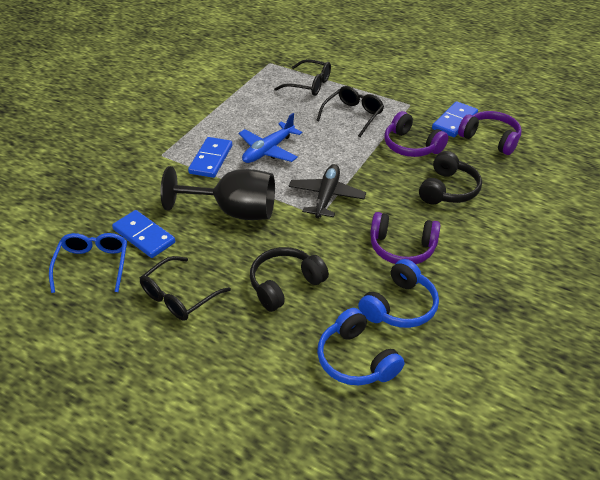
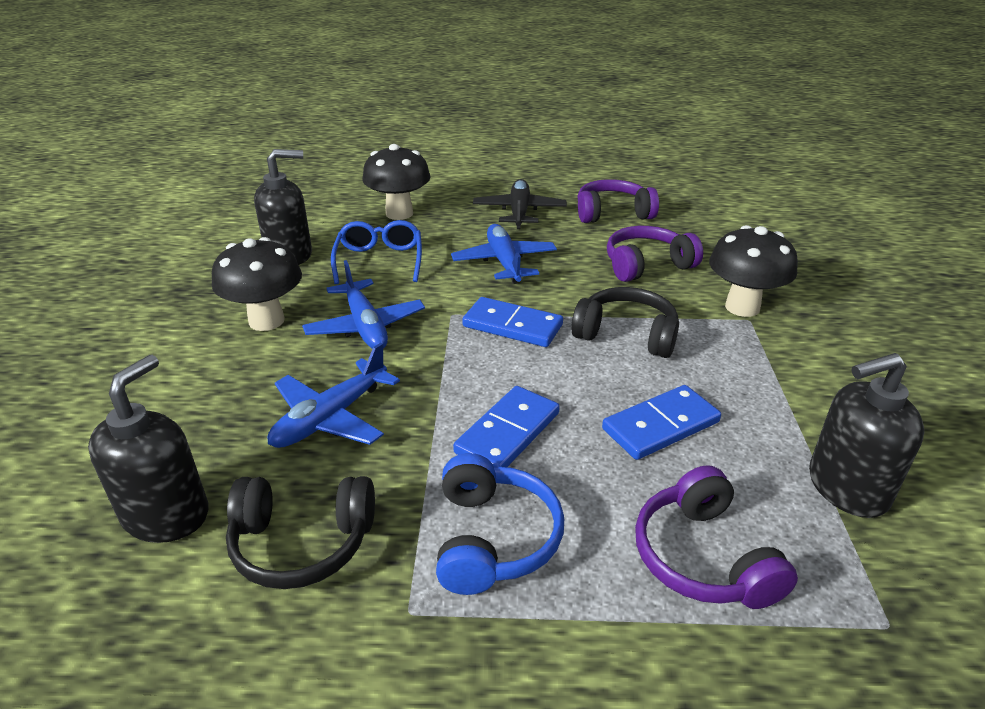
black glasses: [140,256,231,321] [274,59,331,96] [316,86,384,137] = 3 -> none = 0
black goblet: [160,166,275,220] = 1 -> none = 0
black mushroom: none = 0 -> [212,237,302,331] [362,144,431,220] [709,225,798,317] = 3
black soap dispenser: none = 0 -> [88,355,208,543] [254,149,312,265] [809,353,924,518] = 3
blue headphones: [317,308,404,385] [358,259,439,328] = 2 -> [436,453,564,595] = 1
blue plane: [239,113,302,163] = 1 -> [267,343,400,448] [302,260,425,349] [451,224,557,284] = 3

